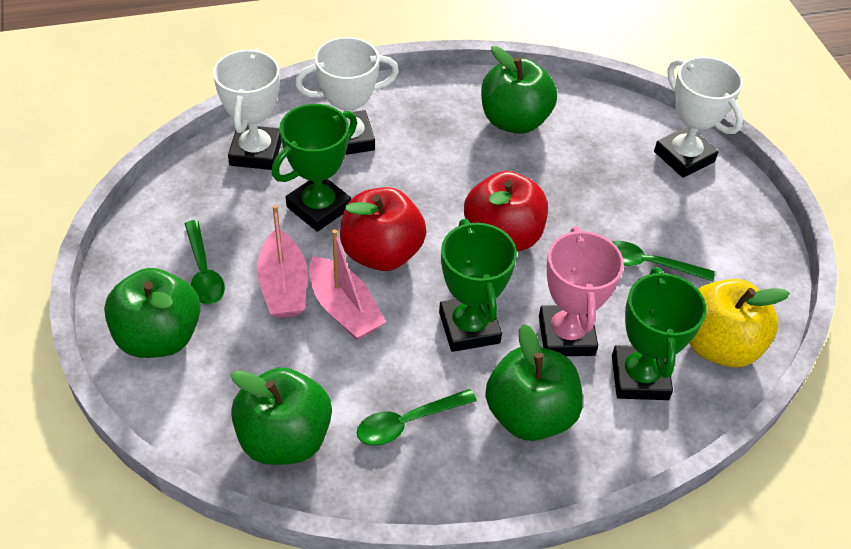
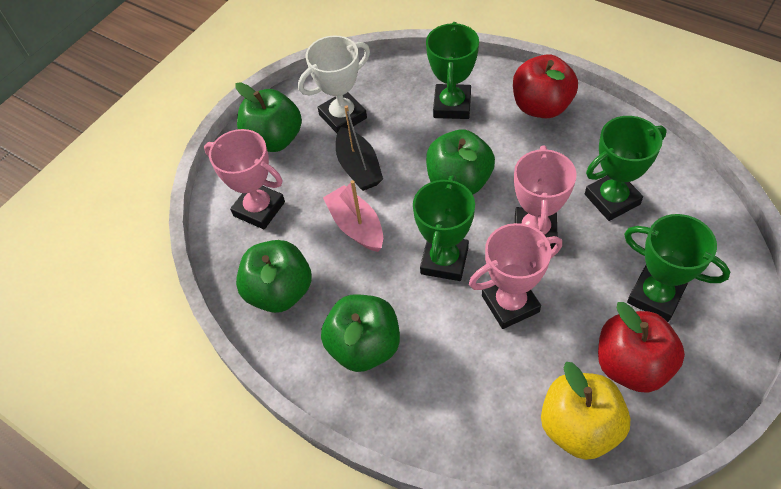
black boat: none = 0 -> [336,105,383,191] = 1
green spoon: [185,220,225,305] [356,389,477,445] [612,241,715,281] = 3 -> none = 0
green trophy: [272,104,357,232] [439,219,517,352] [612,267,707,400] = 3 -> [413,175,475,281] [426,22,479,119] [585,116,667,221] [624,214,730,322] = 4
pink boat: [257,205,307,318] [309,229,386,340] = 2 -> [323,180,383,252] = 1
pink trophy: [539,226,624,356] = 1 -> [204,129,285,229] [469,223,562,329] [514,145,577,249] = 3
white trophy: [213,48,282,170] [295,37,399,155] [654,57,743,178] = 3 -> [298,35,370,133] = 1

